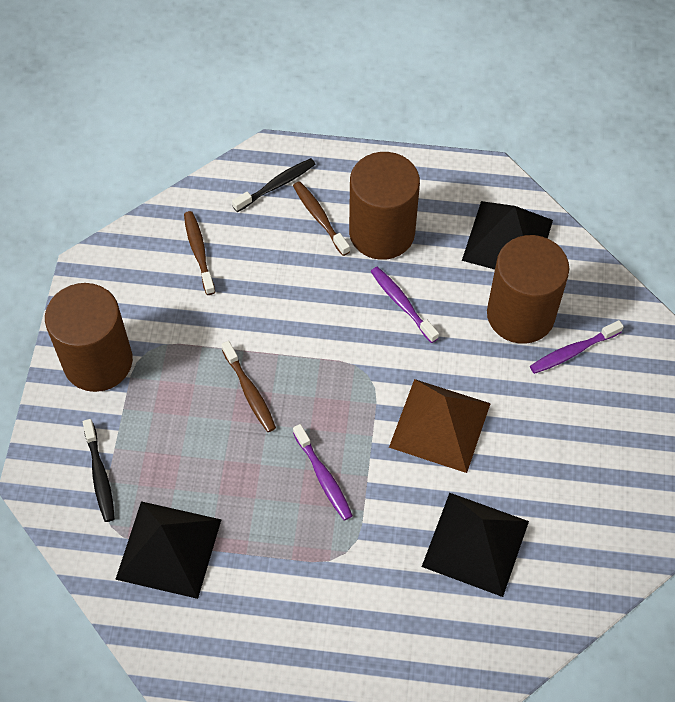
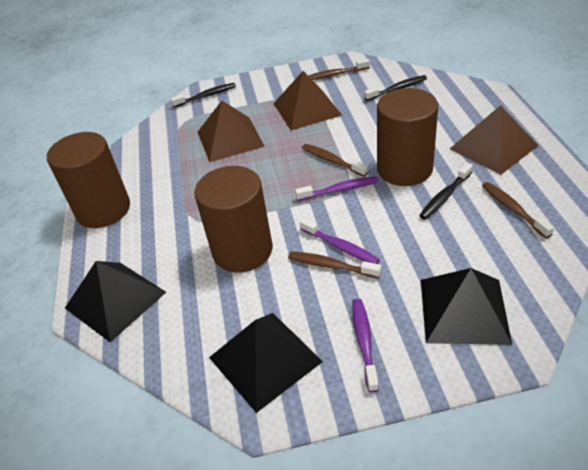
black toothbrush: [83,419,115,522] [232,158,316,212] = 2 -> [171,83,236,108] [364,75,427,101] [419,163,473,220] = 3
brown pyramid: [389,379,491,473] = 1 -> [198,101,265,162] [273,71,342,130] [450,105,539,175] = 3
brown toothbrush: [184,211,215,295] [221,341,276,432] [293,181,350,256] = 3 -> [288,252,381,278] [302,144,368,177] [308,59,370,80] [482,182,554,238] = 4

